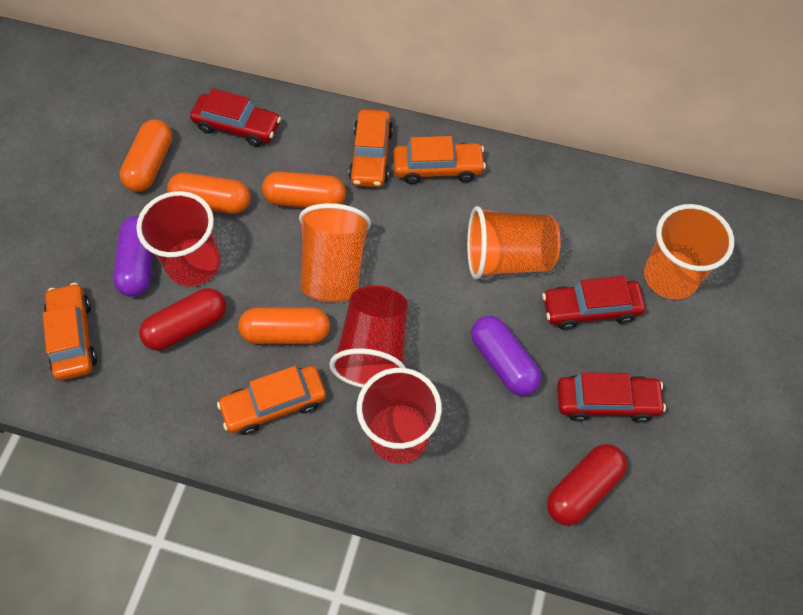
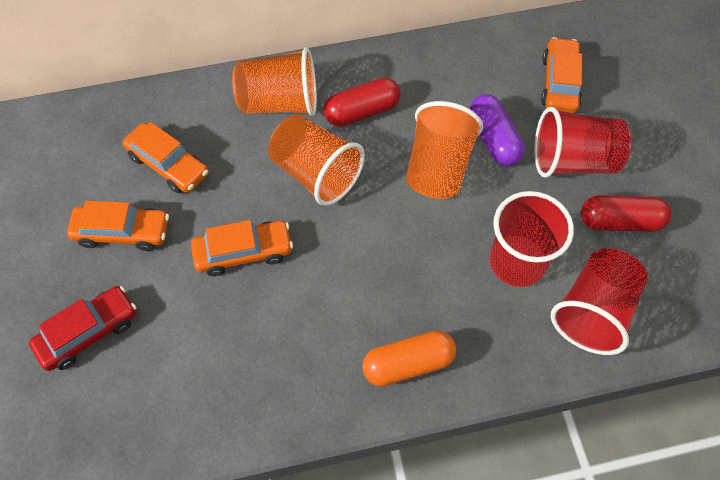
orange capsule: [120,119,173,192] [167,173,251,214] [238,307,330,344] [262,171,346,208] = 4 -> [362,330,456,387] = 1
purple capsule: [113,216,153,297] [471,315,541,396] = 2 -> [470,94,524,166] = 1
red car: [190,88,281,147] [542,276,645,330] [557,372,666,423] = 3 -> [29,286,136,371] = 1

